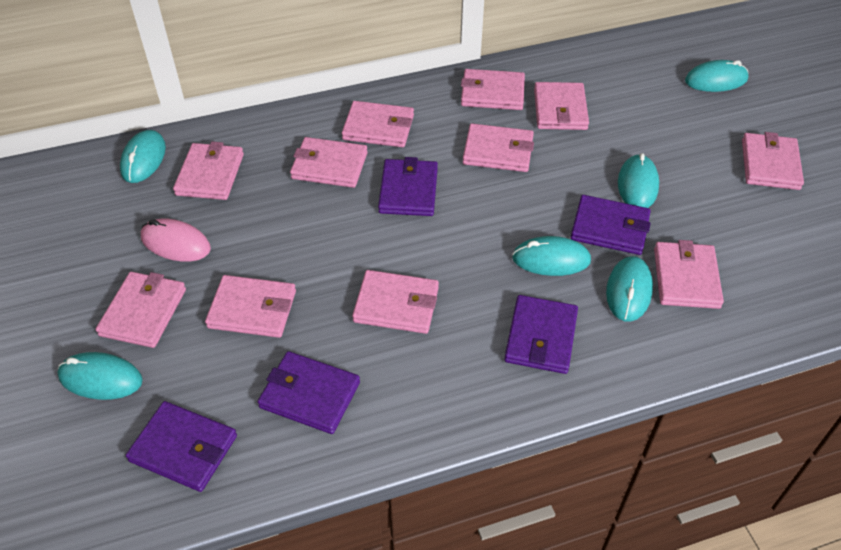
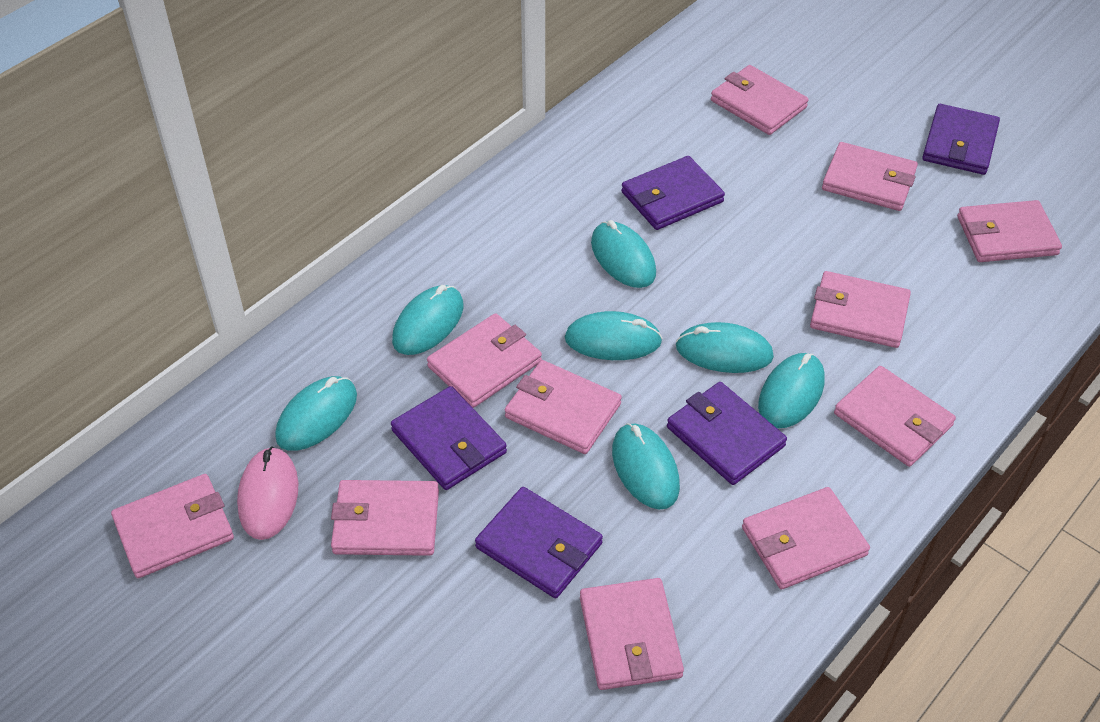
turquoise mouse: [57,352,143,400] [120,130,166,183] [512,236,591,276] [606,256,653,322] [618,153,659,208] [685,60,749,92] = 6 -> [275,376,357,451] [392,285,463,355] [565,311,663,360] [591,220,656,288] [612,423,680,509] [676,322,774,373] [758,353,825,428] = 7

